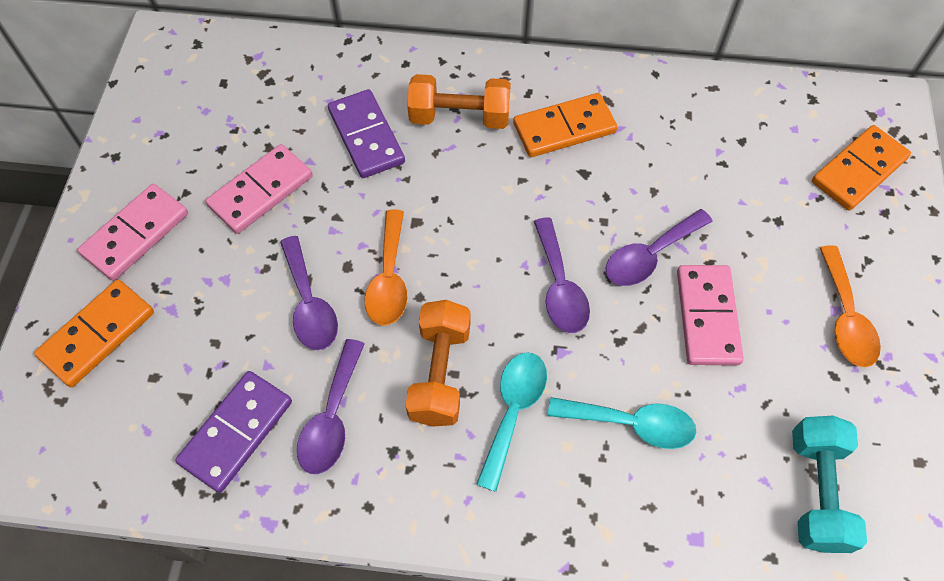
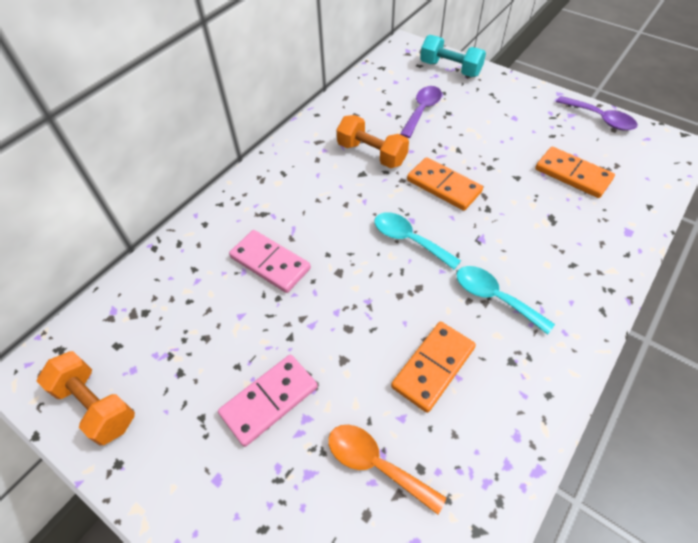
orange spoon: [365,209,408,326] [820,245,881,367] = 2 -> [328,425,447,515] = 1
pink domino: [77,184,188,281] [206,144,313,234] [677,265,744,365] = 3 -> [218,355,318,447] [229,230,311,293] = 2
purple domino: [175,371,292,493] [328,89,405,178] = 2 -> none = 0
purple spoon: [280,236,338,350] [297,339,365,474] [534,217,590,333] [606,209,713,286] = 4 -> [400,86,442,138] [556,96,638,131] = 2

